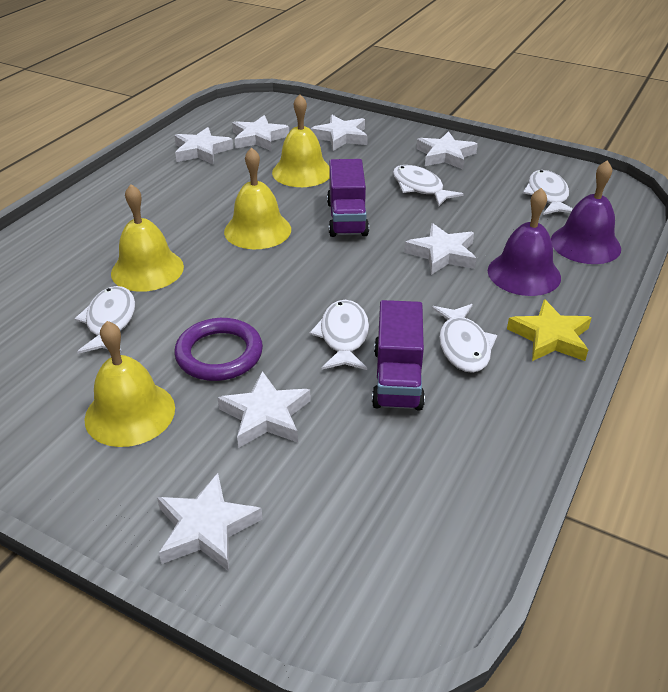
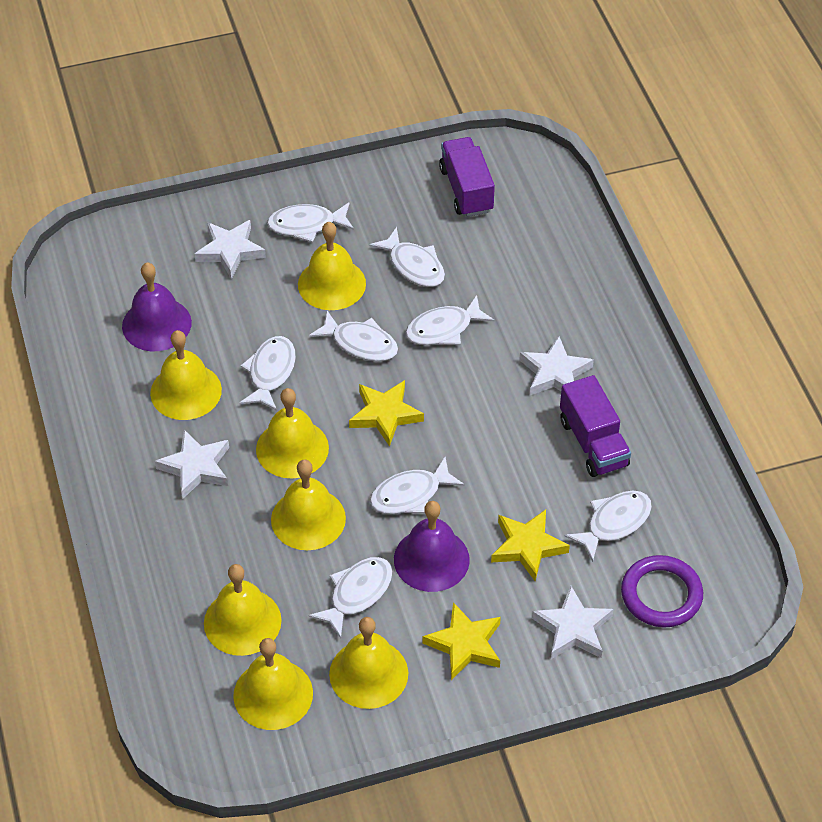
white fish: [74,286,135,354] [310,300,369,370] [393,165,464,207] [432,304,497,373] [523,170,573,215] = 5 -> [240,336,296,411] [267,202,354,242] [309,310,398,361] [309,557,393,638] [369,227,445,287] [370,457,464,514] [406,295,494,345] [565,490,652,562] = 8
white star: [157,473,262,571] [174,127,233,165] [218,371,311,448] [232,115,289,151] [311,115,368,151] [404,223,476,275] [416,131,478,169] = 7 -> [155,430,229,499] [194,220,266,279] [520,336,594,395] [532,586,613,659] = 4
yellow bell: [84,321,175,447] [111,184,184,292] [224,147,291,249] [272,94,330,187] = 4 -> [150,330,222,420] [204,564,282,656] [233,638,313,730] [256,388,329,478] [271,460,346,550] [298,222,366,310] [329,617,408,709] = 7
yellow star: [507,299,592,361] = 1 -> [349,380,424,447] [423,602,501,680] [491,509,570,581] = 3

